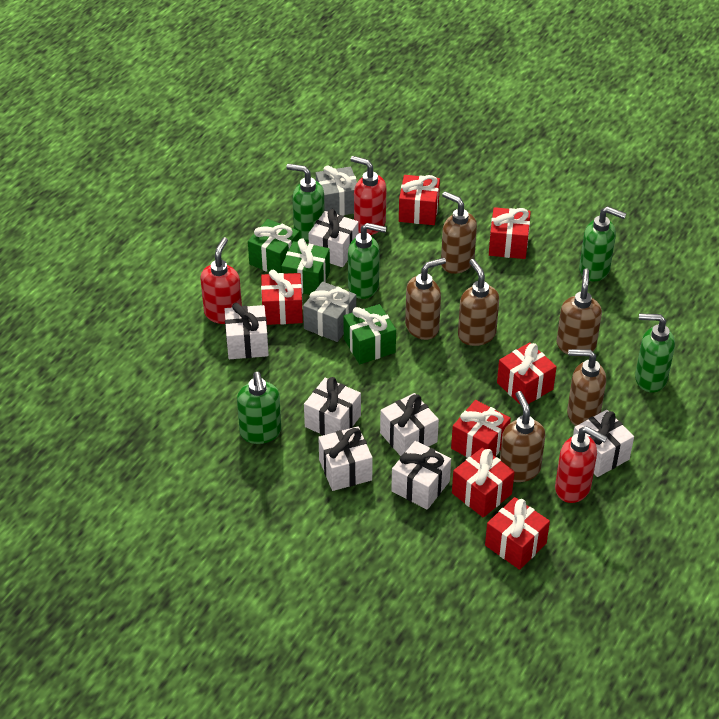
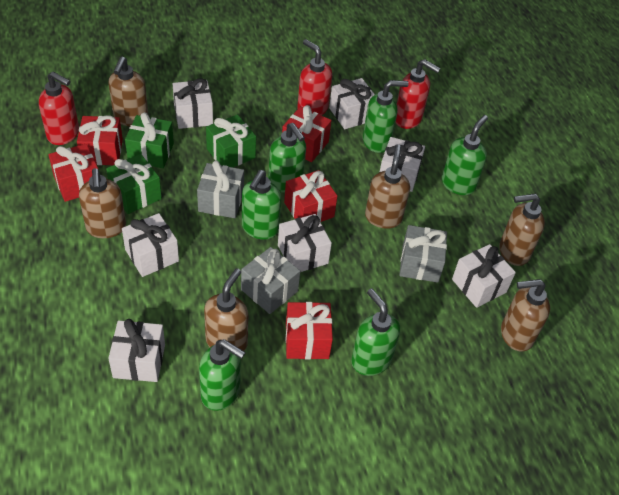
green soap dispenser: [237,372,281,444] [286,164,325,242] [348,223,387,299] [579,206,626,281] [635,313,675,393] = 5 -> [199,339,246,411] [242,170,281,239] [268,123,306,192] [351,288,400,376] [363,80,409,153] [442,115,488,195] = 6
grey gift: [303,282,356,342] [316,165,357,216] = 2 -> [197,161,244,218] [241,247,300,314] [400,225,447,283] = 3
red gift: [261,270,303,325] [399,175,440,225] [451,400,511,458] [452,447,515,518] [485,497,550,570] [489,207,531,259] [497,342,557,405] = 7 -> [48,144,98,202] [77,115,123,165] [282,105,331,162] [284,170,337,222] [286,302,333,359] = 5

